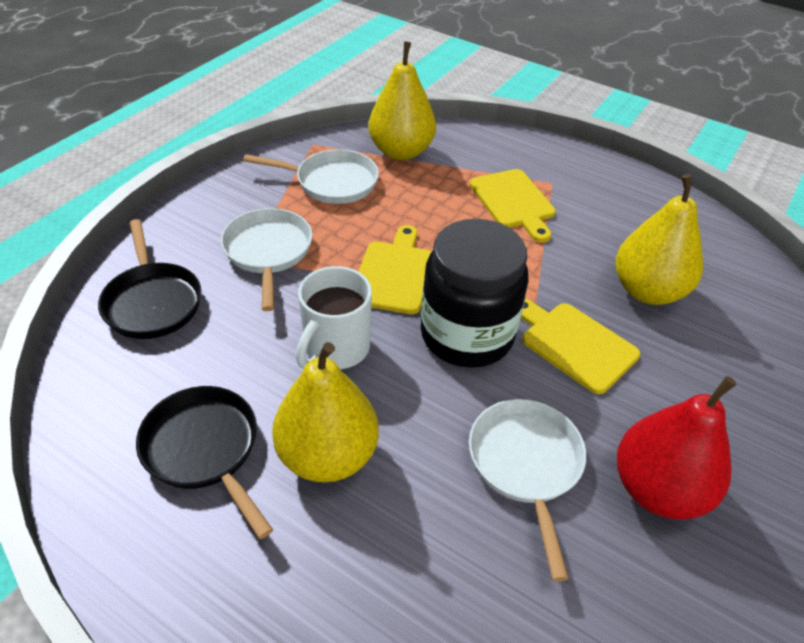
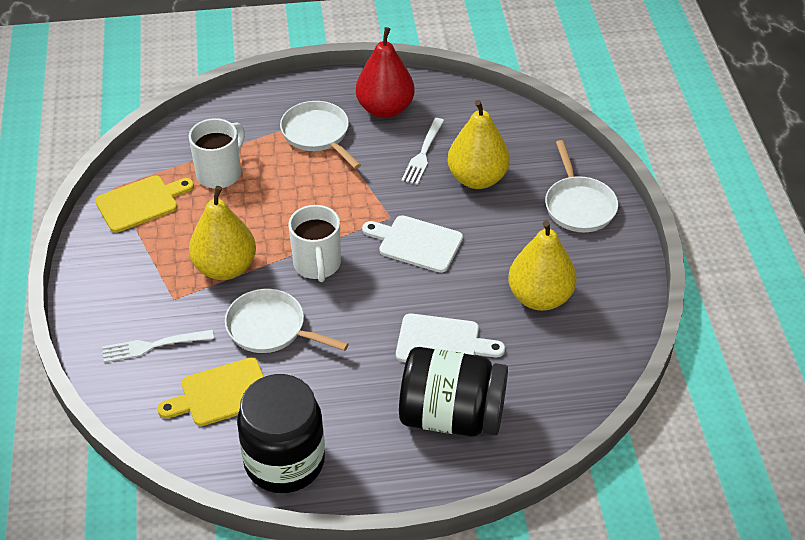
black jar: [421,219,529,368] = 1 -> [237,374,325,493] [399,347,508,437] = 2
black pan: [98,219,201,339] [136,386,273,539] = 2 -> none = 0
white cutting board: none = 0 -> [362,215,463,273] [396,313,505,362] = 2
white fork: none = 0 -> [102,330,214,362] [401,118,444,185] = 2
white mug: [296,266,372,369] = 1 -> [189,118,245,188] [289,205,341,282] = 2
yellow cutting board: [358,225,431,314] [470,169,556,243] [521,298,640,394] = 3 -> [95,175,194,233] [157,358,264,426] = 2

